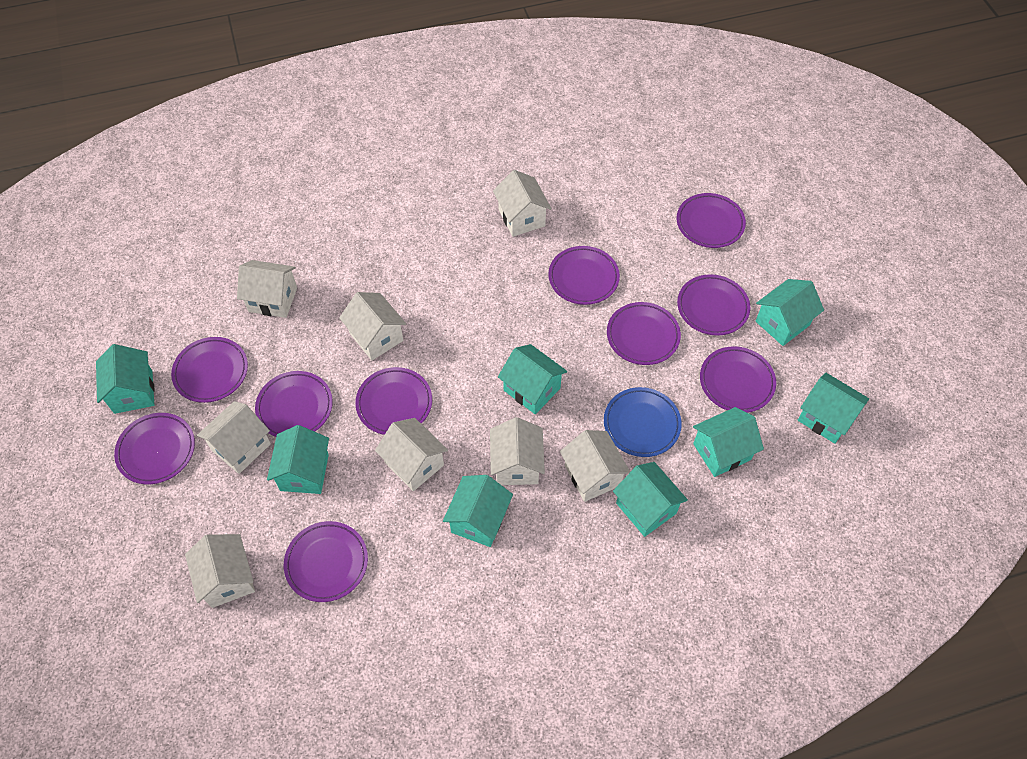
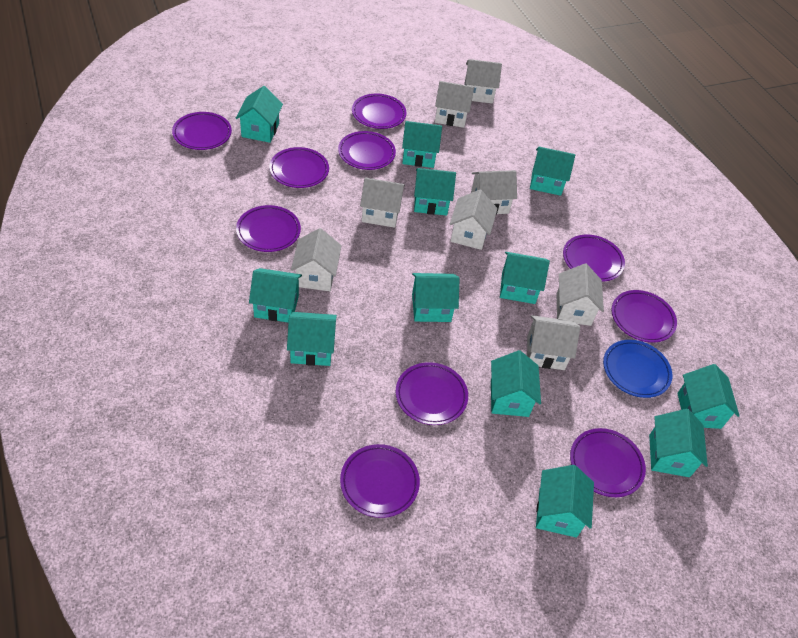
turquoise house: [96,344,155,414] [267,425,329,494] [443,475,513,547] [498,344,567,414] [613,462,688,537] [693,407,764,477] [756,279,824,346] [798,373,869,444] = 8 -> [235,86,283,143] [249,268,302,323] [287,312,337,366] [402,121,442,168] [412,273,460,322] [414,168,456,216] [491,350,541,417] [500,252,550,304] [530,147,575,196] [536,465,594,538] [649,409,708,477] [677,364,740,429] = 12

